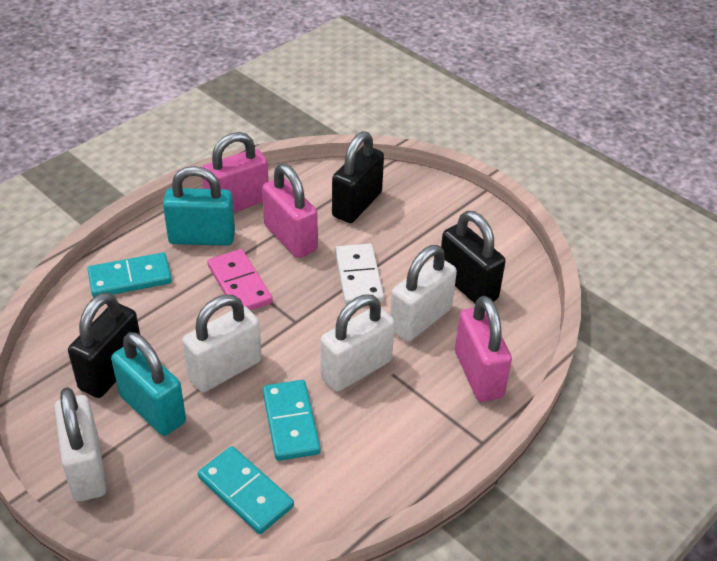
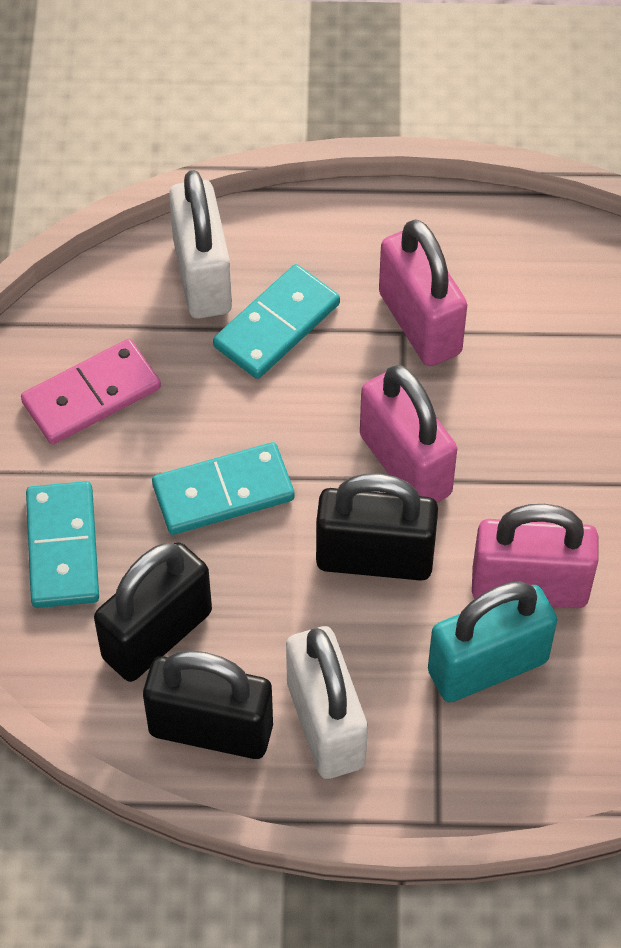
turquoise padlock: [111,332,186,436] [163,166,235,246] = 2 -> [428,581,557,703] = 1
white domino: [335,244,384,305] = 1 -> none = 0
white padlock: [55,387,107,502] [182,295,262,392] [320,295,395,392] [390,245,457,342] = 4 -> [169,170,232,319] [286,626,368,779] = 2

